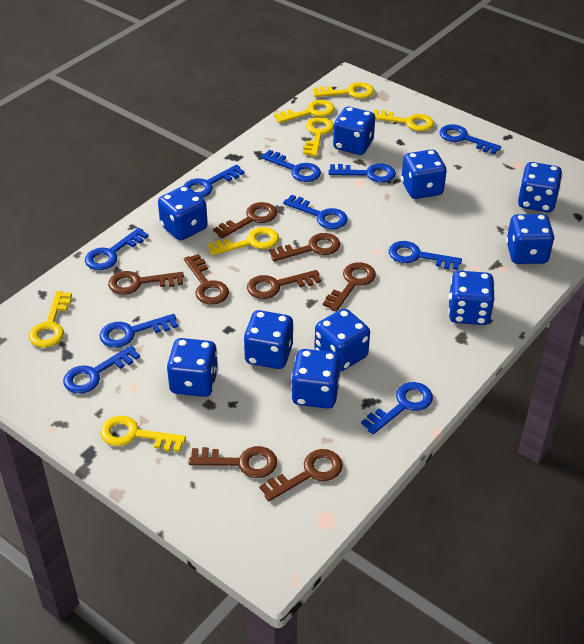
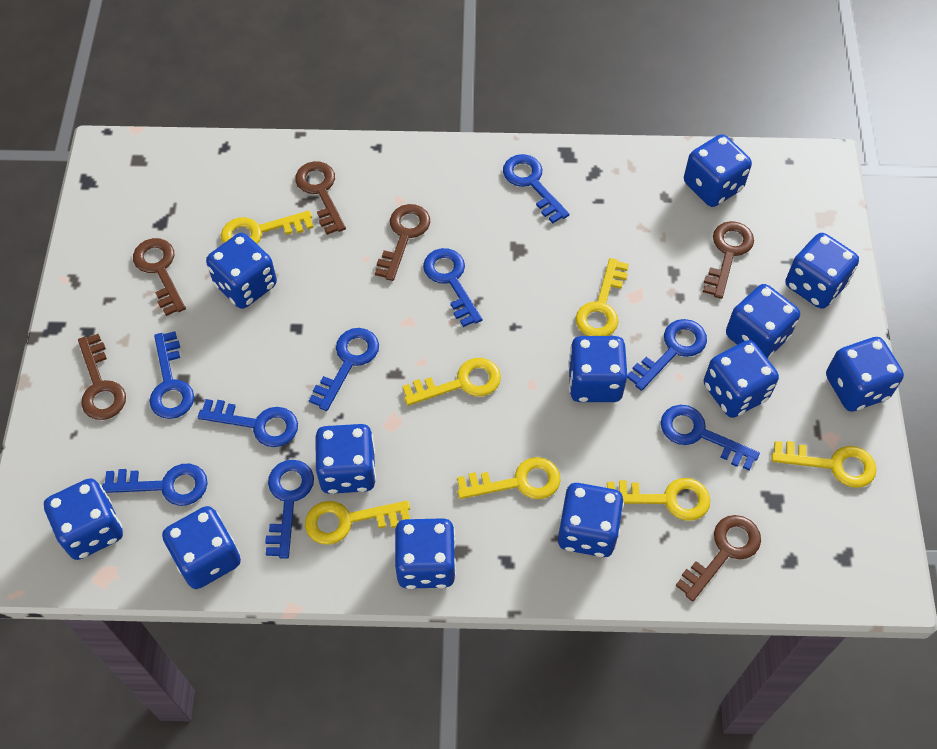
blue dice: [158,186,208,241] [166,338,218,397] [243,310,293,369] [291,349,341,409] [315,309,370,372] [333,107,375,155] [401,149,447,199] [448,271,494,325] [506,214,555,264] [518,162,562,212] = 10 -> [44,478,123,560] [162,506,241,589] [206,233,277,309] [316,424,376,494] [395,518,456,589] [558,483,624,557] [568,336,627,402] [684,134,752,207] [704,340,779,418] [726,284,800,359] [785,233,859,309] [826,337,904,412] = 12
blue key: [63,345,140,394] [85,228,149,270] [99,314,178,348] [183,165,245,198] [261,150,321,182] [283,195,348,229] [328,163,396,183] [361,382,433,434] [389,241,462,270] [439,124,501,154] = 10 -> [102,464,208,506] [150,331,194,419] [198,399,298,447] [265,460,314,558] [309,328,379,411] [423,248,482,327] [503,154,569,223] [627,319,707,391] [661,405,760,471] = 9
brown key: [108,271,184,295] [184,254,229,305] [188,446,277,478] [213,202,277,239] [247,270,321,299] [260,449,343,501] [269,233,340,261] [323,262,376,312] = 8 -> [78,334,126,420] [133,238,186,316] [295,161,346,235] [375,204,430,281] [675,515,761,601] [703,221,754,299] = 6

